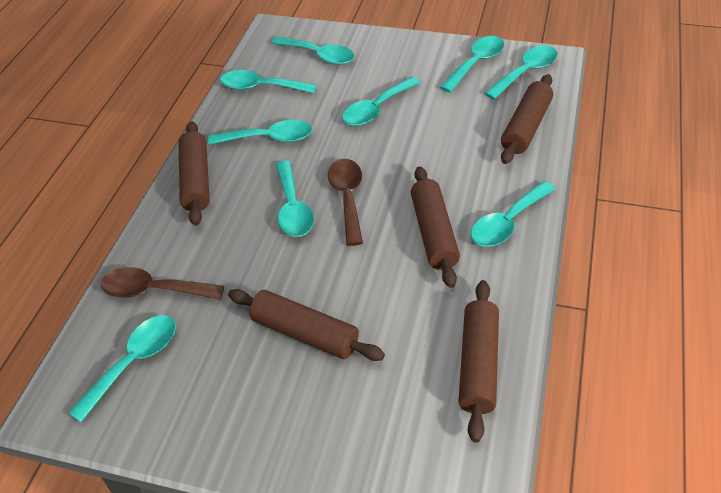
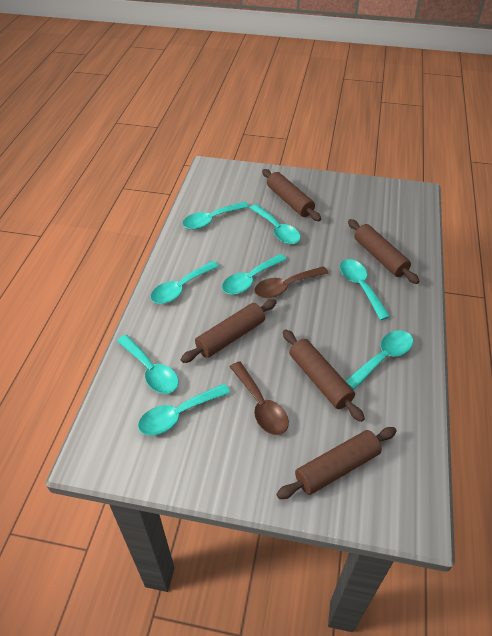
turquoise spoon: [69,315,176,422] [208,120,312,145] [220,70,317,93] [271,36,354,65] [276,160,314,237] [342,76,421,126] [440,36,504,92] [471,181,555,247] [484,46,558,99] = 9 -> [117,335,178,394] [138,384,230,435] [151,261,219,304] [183,201,249,230] [222,254,287,295] [250,204,301,244] [340,259,390,320] [345,330,413,390] = 8

